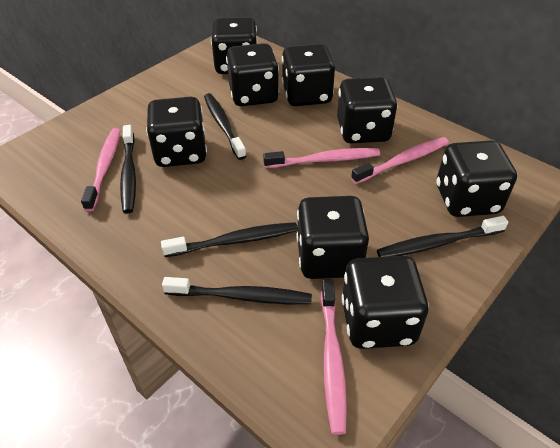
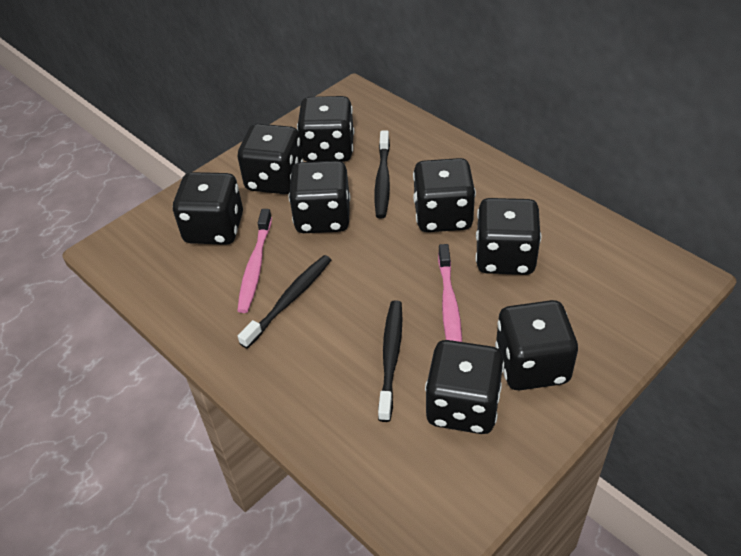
black toothbrush: [120,125,136,213] [161,222,298,257] [162,277,312,304] [204,93,246,160] [377,216,508,257] = 5 -> [238,255,331,349] [375,130,390,218] [378,300,402,422] = 3
pink toothbrush: [81,128,121,211] [263,148,380,168] [321,279,347,435] [351,137,449,184] = 4 -> [237,209,272,313] [438,244,462,342] = 2

